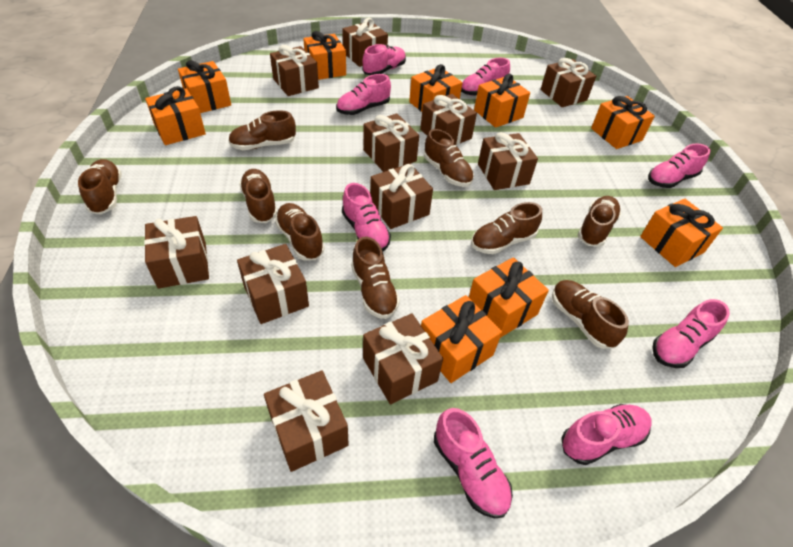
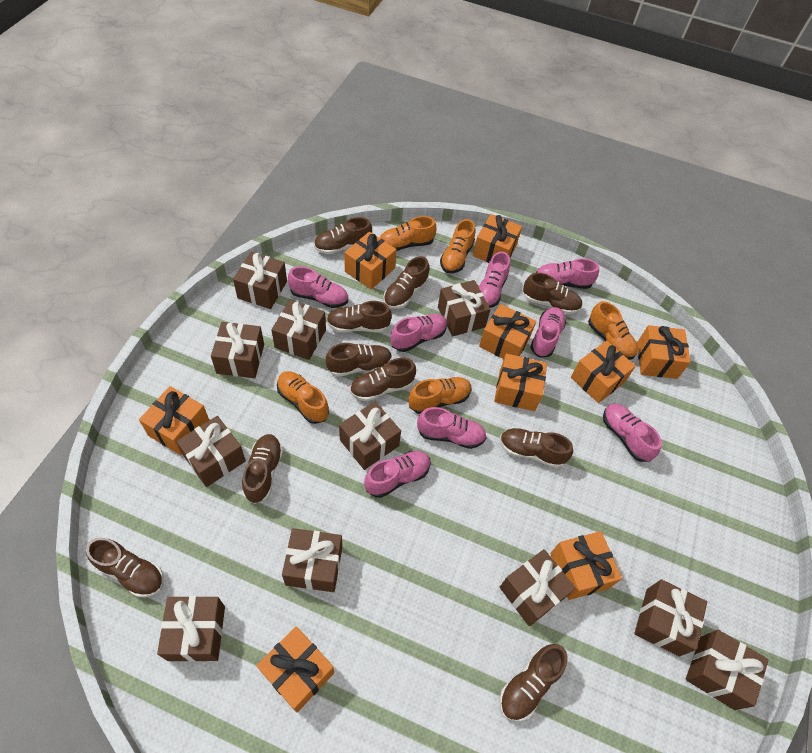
brown shoe: [78,159,122,215] [228,110,296,150] [239,169,277,223] [275,203,325,260] [351,237,400,319] [424,129,474,187] [471,202,542,254] [552,280,629,349] [578,196,621,247] = 9 -> [86,538,164,597] [242,434,283,504] [314,217,372,254] [326,301,392,333] [326,343,392,377] [350,358,416,401] [383,256,429,309] [500,428,573,468] [500,644,568,721] [523,273,582,314] = 10
orange shoe: none = 0 -> [277,371,329,424] [380,216,437,251] [408,377,472,414] [440,219,475,273] [588,301,638,360] = 5

